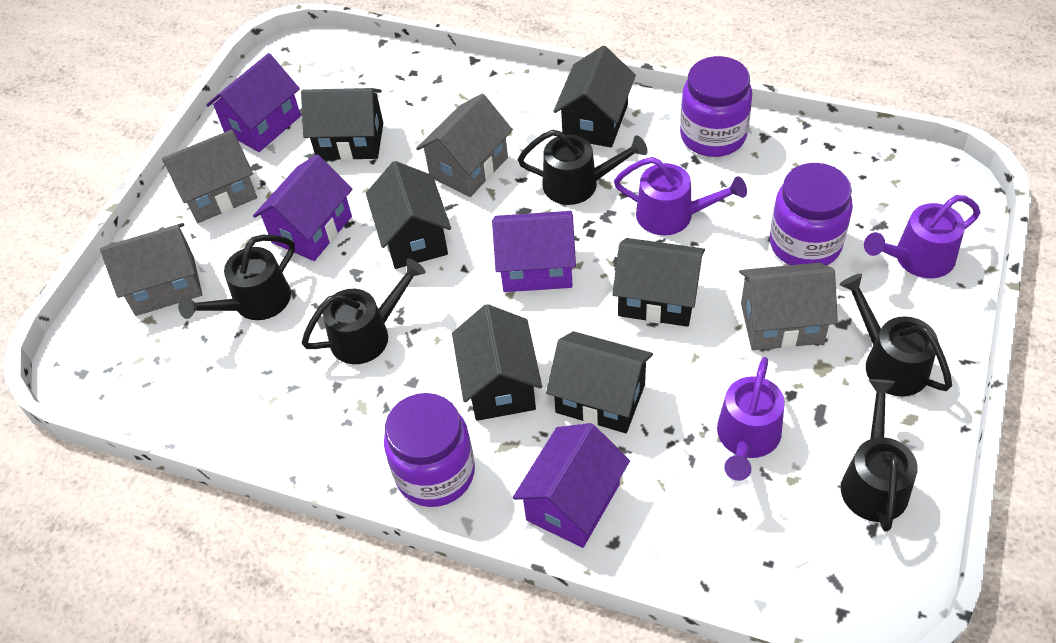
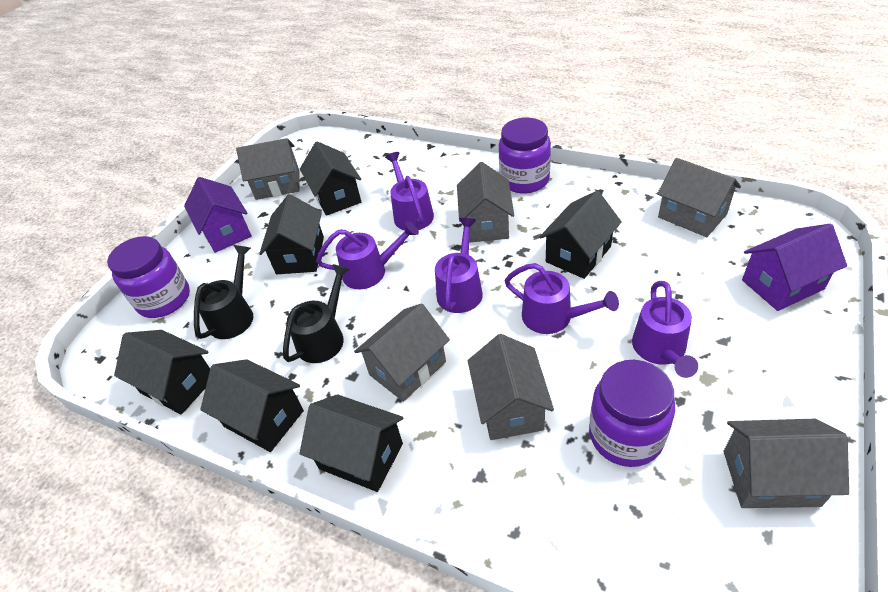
black watering can: [178,235,295,320] [301,258,426,364] [518,130,648,205] [839,274,952,396] [841,379,918,532] = 5 -> [194,245,253,339] [283,264,350,363] = 2
grey house: [100,223,202,316] [162,130,257,223] [416,94,513,197] [739,262,838,350] = 4 -> [236,138,300,200] [354,303,450,402] [457,162,514,243] [468,334,554,440] [657,158,741,237] [724,419,849,508] = 6
purple house: [206,53,301,152] [253,155,352,261] [492,211,576,292] [513,423,630,548] = 4 -> [184,177,252,253] [742,223,847,311] = 2
purple watering can: [614,157,747,236] [717,357,785,481] [864,195,980,279] = 3 -> [316,221,419,289] [385,152,434,230] [435,218,483,313] [504,263,619,334] [632,281,698,378] = 5

